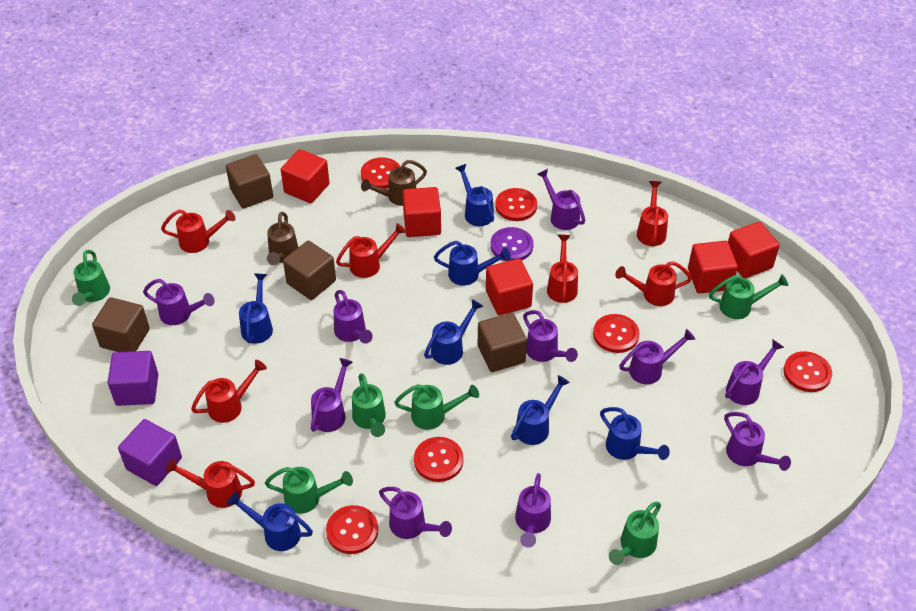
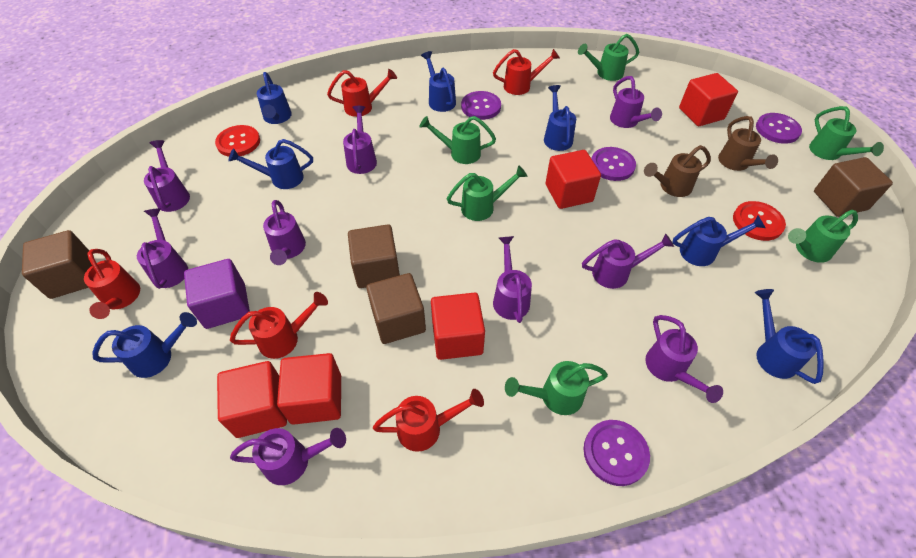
purple button: [490,227,534,261] = 1 -> [461,91,501,120] [583,420,650,486] [591,147,636,181] [756,113,802,144] = 4
purple cube: [107,351,158,406] [118,419,182,486] = 2 -> [184,259,250,329] = 1
purple watering can: [143,279,215,325] [311,358,353,432] [334,290,373,344] [379,487,452,539] [515,473,551,548] [523,310,578,362] [537,169,585,230] [619,329,695,384] [724,412,791,471] [725,339,784,405] = 10 -> [137,208,188,289] [144,140,190,212] [230,428,346,485] [263,200,306,265] [343,106,377,174] [493,236,532,323] [582,233,674,289] [610,76,662,128] [645,315,723,403] = 9
red button: [326,505,378,554] [361,157,400,189] [414,437,464,482] [495,188,537,221] [593,314,639,353] [783,351,832,392] = 6 -> [215,125,260,157] [733,201,786,241] = 2
red watering can: [161,210,236,253] [165,458,255,508] [191,360,267,423] [336,223,406,278] [547,235,578,303] [615,261,692,306] [637,181,668,246] = 7 -> [84,249,140,319] [230,292,328,359] [327,69,397,117] [373,389,484,452] [493,49,560,95] = 5

